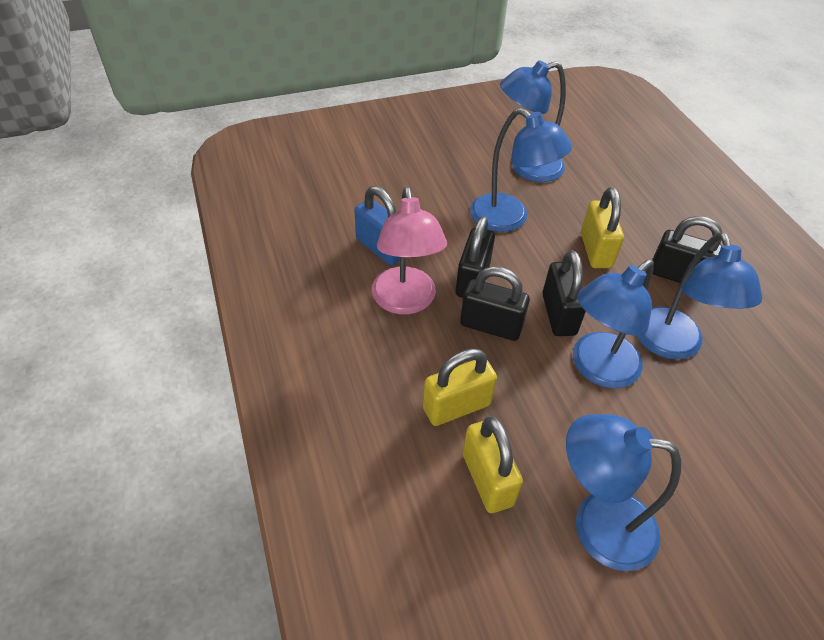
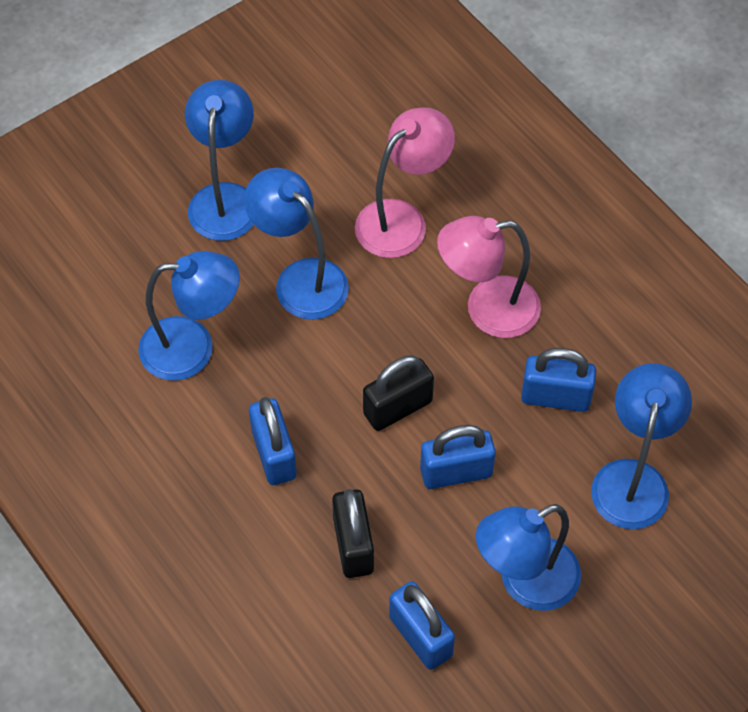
black padlock: [456,216,495,298] [460,266,530,341] [542,250,586,336] [652,216,722,283] = 4 -> [332,489,374,578] [363,355,434,431] = 2
blue padlock: [354,186,400,265] = 1 -> [249,397,297,485] [389,581,455,670] [420,425,496,489] [521,348,596,412] = 4
pink lamp: [372,187,447,315] = 1 -> [355,107,455,258] [437,216,541,338] = 2
yellow padlock: [423,349,497,426] [463,416,523,513] [581,187,624,268] = 3 -> none = 0

